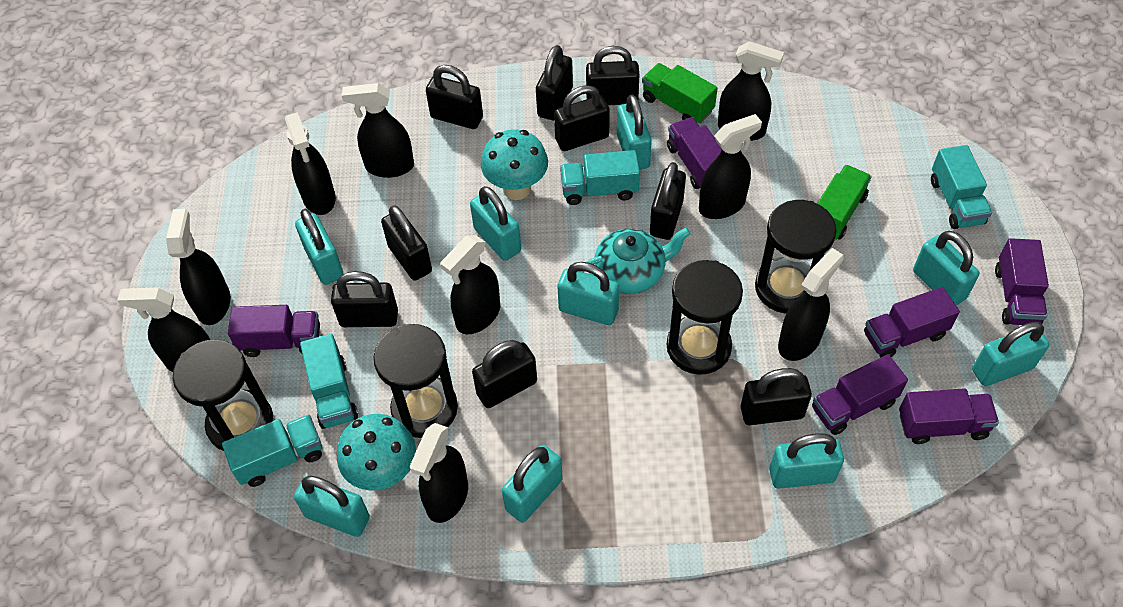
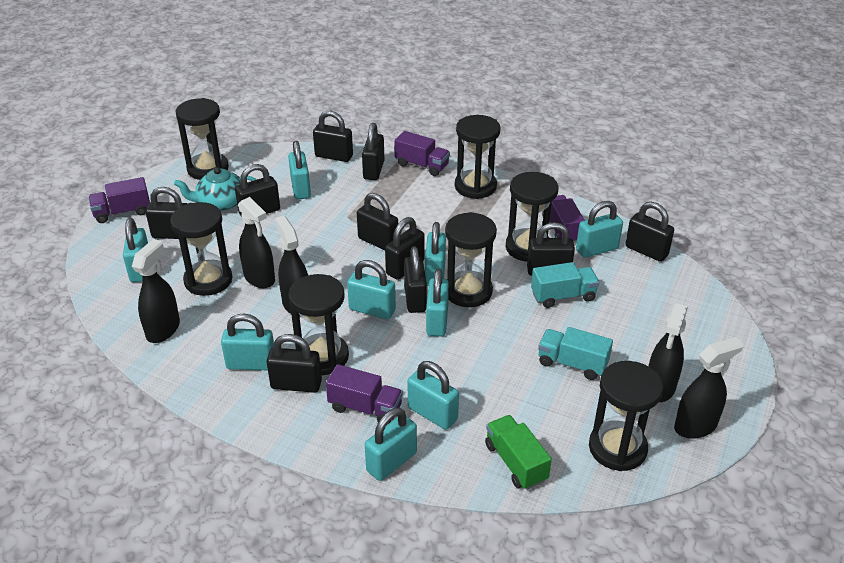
black hourglass: [173,339,273,451] [374,324,458,438] [666,260,743,375] [755,200,836,313] = 4 -> [170,202,233,296] [176,98,229,180] [288,274,349,375] [445,212,497,307] [455,115,501,199] [506,172,558,262] [589,361,663,471] = 7
black padlock: [331,271,398,327] [381,205,432,281] [426,65,483,129] [472,340,537,408] [536,45,573,121] [554,85,610,151] [586,46,639,105] [650,162,686,240] [741,368,812,425] = 9 -> [146,187,188,239] [235,164,280,217] [267,334,322,393] [313,111,353,162] [357,193,398,250] [362,123,385,180] [385,217,425,280] [404,246,427,313] [527,222,575,276] [625,202,674,262] = 10
black spray bottle: [117,287,210,372] [166,209,230,325] [285,112,336,215] [342,83,414,178] [410,423,468,523] [440,235,500,334] [699,114,762,219] [718,41,784,141] [778,248,844,361] = 9 -> [132,239,180,343] [238,197,275,288] [275,216,308,316] [648,303,688,402] [674,337,744,439] = 5
green truck: [642,63,718,124] [817,165,872,240] = 2 -> [485,415,552,490] = 1
purple truck: [228,305,320,357] [667,117,722,189] [812,354,908,435] [864,287,960,358] [899,388,999,444] [995,238,1049,325] = 6 -> [88,177,150,223] [326,364,403,425] [394,131,450,176] [542,195,585,243] = 4
turquoise mushroom: [337,414,416,491] [481,129,548,200] = 2 -> none = 0
turquoise truck: [222,415,322,487] [300,334,358,429] [560,150,640,205] [931,145,992,229] = 4 -> [531,262,599,308] [538,327,613,380] = 2

